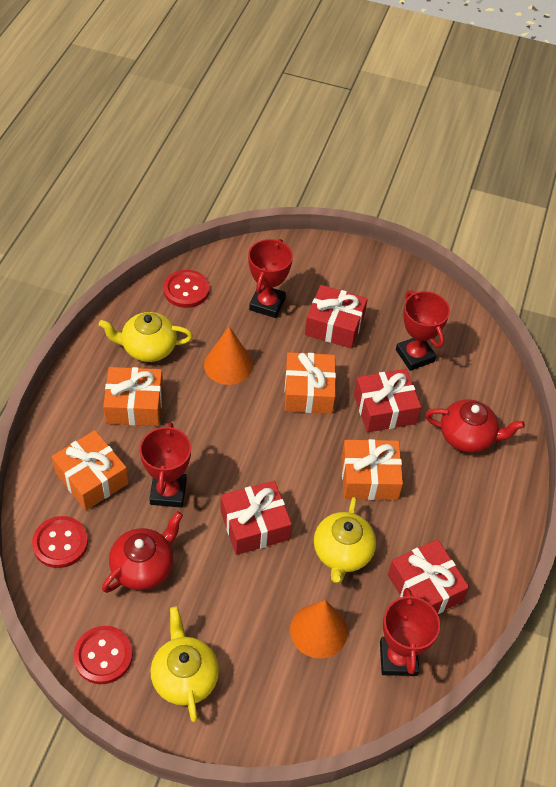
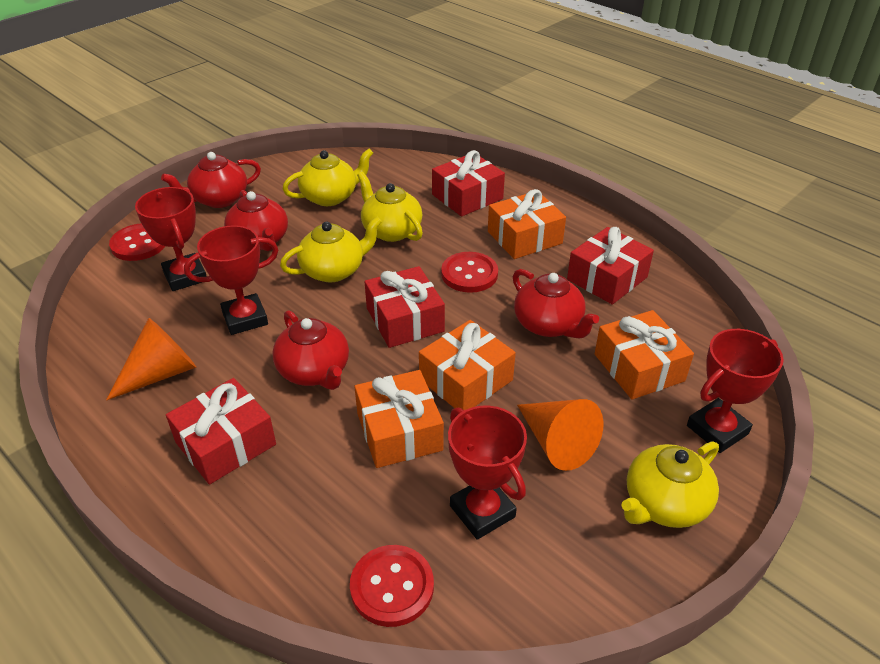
red teapot: [102,511,183,593] [425,399,525,453] = 2 -> [161,152,261,208] [224,190,288,251] [272,310,349,390] [513,269,599,339] = 4
yellow teapot: [99,312,193,362] [150,606,219,722] [314,497,376,584] = 3 -> [280,217,382,282] [283,149,373,206] [357,172,423,242] [622,442,719,528] = 4

